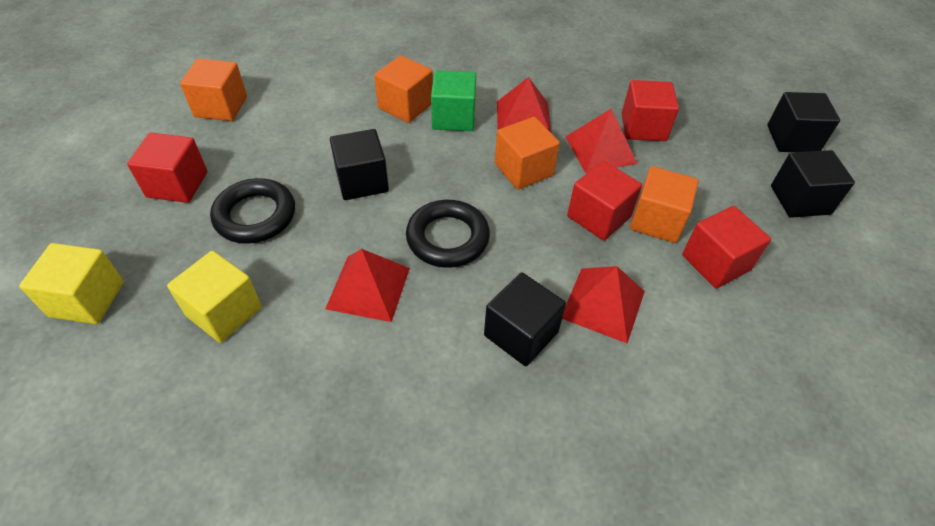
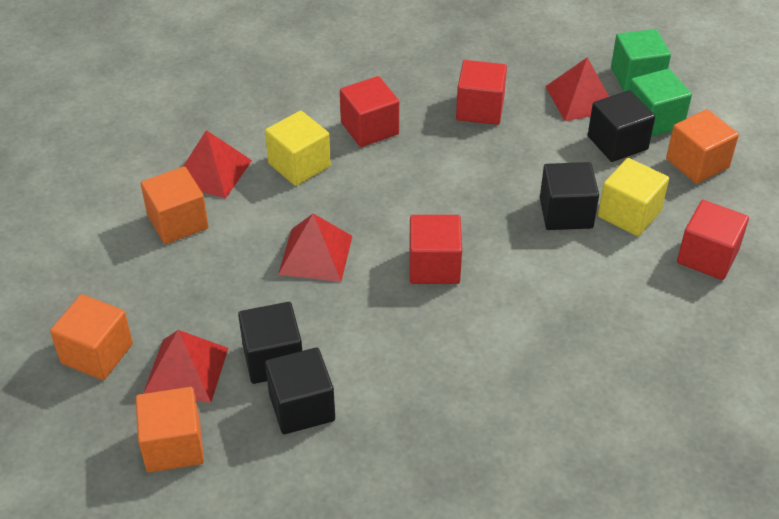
black ring: [210,178,295,244] [406,200,490,268] = 2 -> none = 0
green cube: [431,70,476,131] = 1 -> [611,29,671,92] [629,69,692,137] = 2

